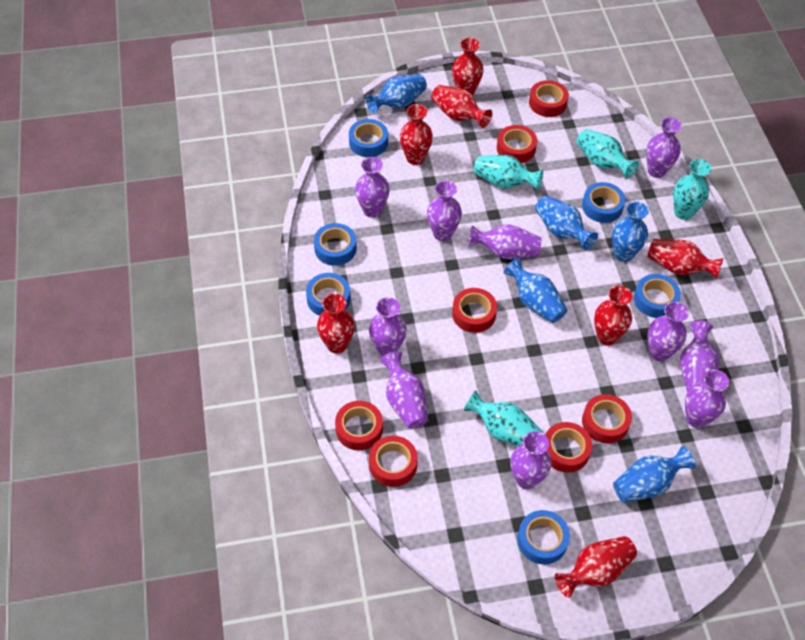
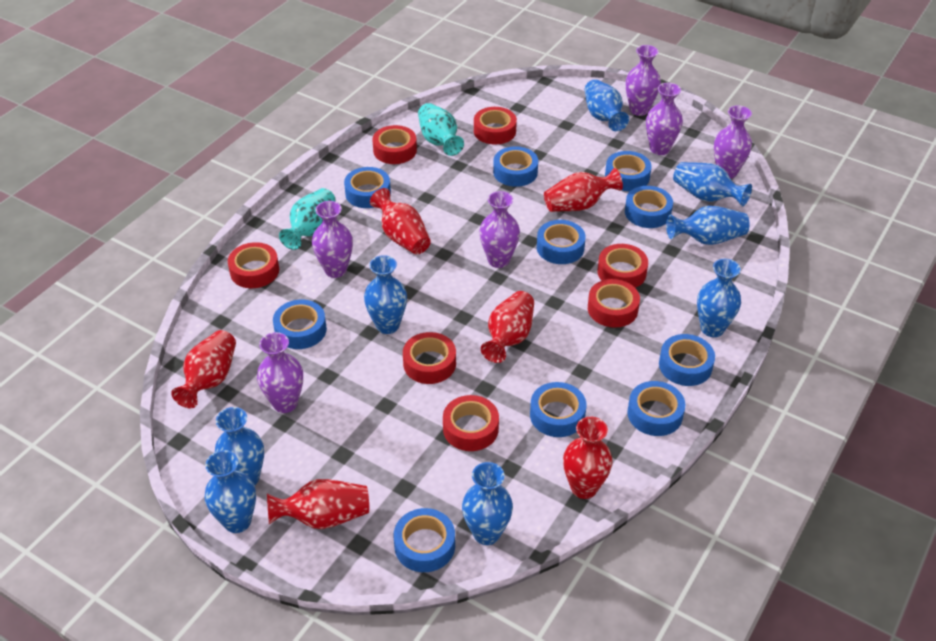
blue tape: [306,273,350,316] [314,223,357,266] [349,119,388,157] [517,510,570,565] [582,182,626,223] [634,274,681,318] = 6 -> [273,300,327,349] [344,167,391,208] [394,508,455,572] [493,146,538,187] [530,382,586,437] [537,220,586,264] [605,151,651,191] [625,186,673,228] [627,381,686,436] [659,334,715,386] = 10
blue vase: [366,74,427,114] [504,258,567,323] [535,196,598,250] [612,201,649,262] [613,446,695,503] = 5 -> [204,450,256,533] [215,407,264,485] [364,255,407,334] [462,462,513,545] [585,79,629,131] [666,206,749,245] [673,162,752,207] [697,259,741,337] = 8
purple vase: [355,157,390,218] [369,297,407,356] [380,351,428,429] [427,180,462,241] [469,224,541,259] [511,431,552,489] [646,117,682,178] [648,302,689,361] [680,321,719,392] [685,369,729,428] = 10 -> [257,332,303,413] [312,201,353,278] [479,191,520,268] [626,45,661,116] [646,83,683,155] [714,105,752,179] = 6
red vase: [317,293,355,354] [400,104,433,165] [431,85,492,128] [452,38,484,95] [555,536,637,598] [594,286,633,346] [647,239,723,279] = 7 -> [171,330,236,409] [267,479,369,529] [370,188,431,255] [481,291,534,363] [544,168,623,212] [563,417,613,499] = 6
turquoise vase: [464,390,543,446] [474,155,543,190] [576,129,639,179] [673,159,711,220] = 4 -> [279,188,336,250] [418,103,464,156] = 2

